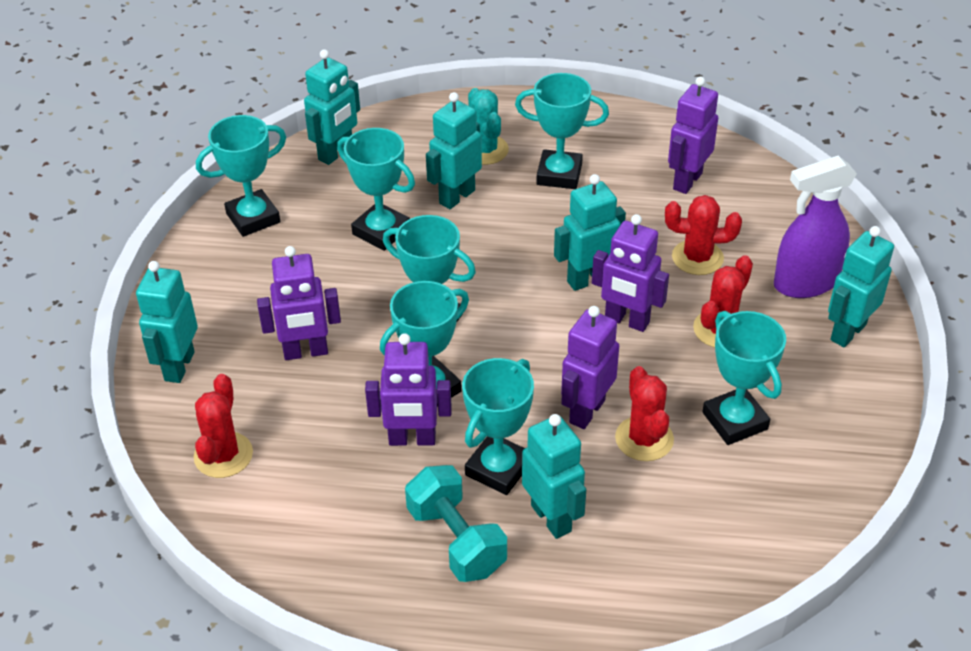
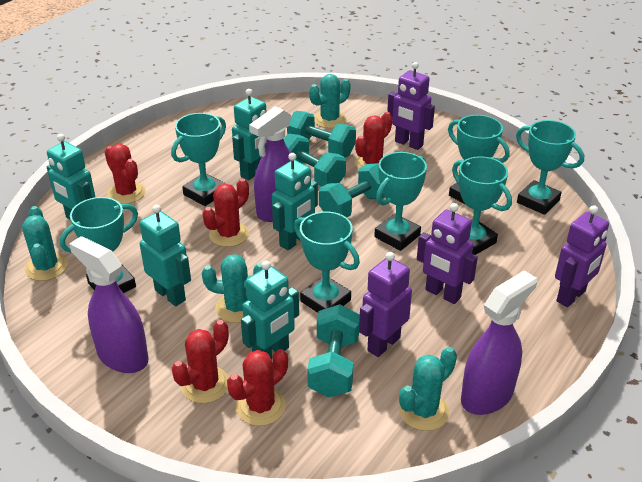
purple robot: [257,246,341,360] [365,333,452,446] [561,306,619,429] [592,214,669,332] [668,77,718,194] = 5 -> [359,252,412,357] [387,62,435,150] [417,203,478,304] [555,205,609,307] = 4
purple spray bottle: [774,156,857,298] = 1 -> [69,236,149,373] [249,106,291,222] [461,270,537,415] = 3
red cactus: [194,374,253,478] [615,366,674,461] [665,195,742,275] [693,255,753,348] = 4 -> [105,144,146,204] [172,320,229,403] [202,178,249,247] [227,349,288,426] [355,112,393,169] = 5
turquoise cactus: [468,88,509,165] = 1 -> [22,206,68,281] [202,254,262,323] [309,74,350,128] [399,347,457,431] = 4
turquoise dumbbell: [405,465,507,582] = 1 -> [284,134,346,187] [287,111,356,157] [307,304,360,397] [319,163,385,218] = 4
turquoise robot: [136,261,198,383] [304,49,360,165] [426,92,482,209] [522,414,586,539] [554,174,626,291] [828,226,894,347] = 6 -> [47,134,95,220] [140,205,191,306] [232,89,267,181] [241,261,299,360] [272,153,318,250] = 5

